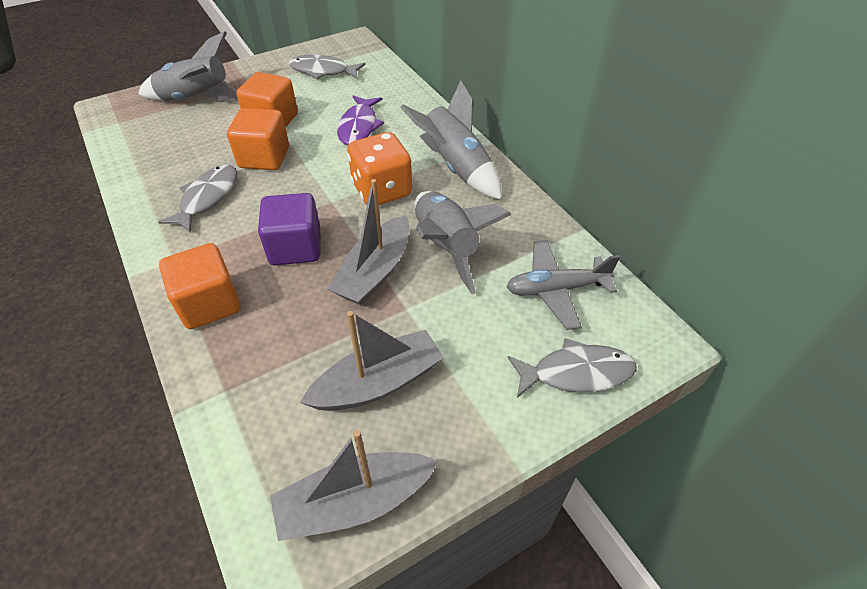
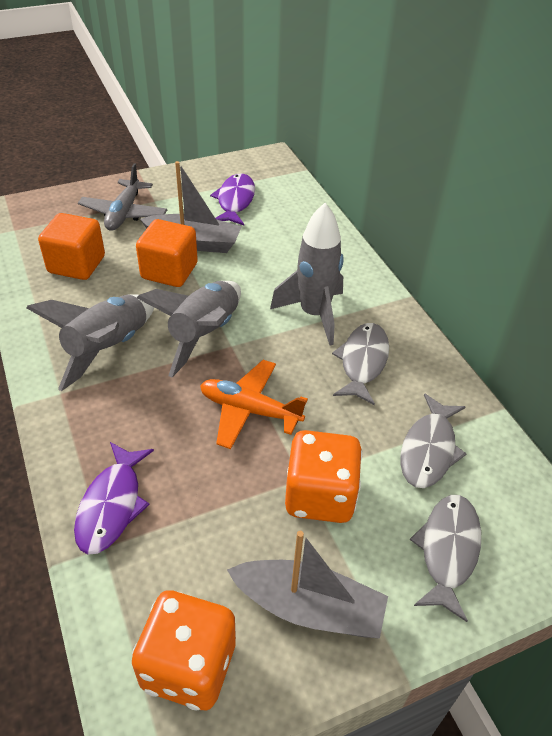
grey boat: [270,430,439,541] [300,311,444,411] [328,179,410,305] = 3 -> [140,161,242,253] [227,531,388,639] = 2
orange cube: [159,243,241,329] [227,108,289,170] [236,72,298,128] = 3 -> [38,213,105,280] [136,219,198,287] = 2
orange dice: [347,132,412,205] = 1 -> [132,590,236,711] [285,430,362,523] = 2
orange plane: none = 0 -> [200,360,308,449] = 1
purple cube: [258,193,320,265] = 1 -> none = 0
purple fish: [337,95,384,145] = 1 -> [74,442,154,555] [210,173,255,226] = 2

